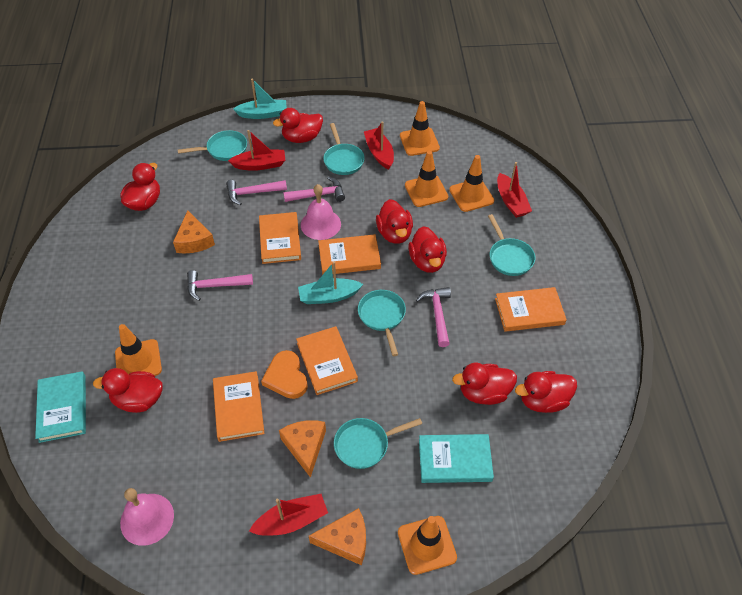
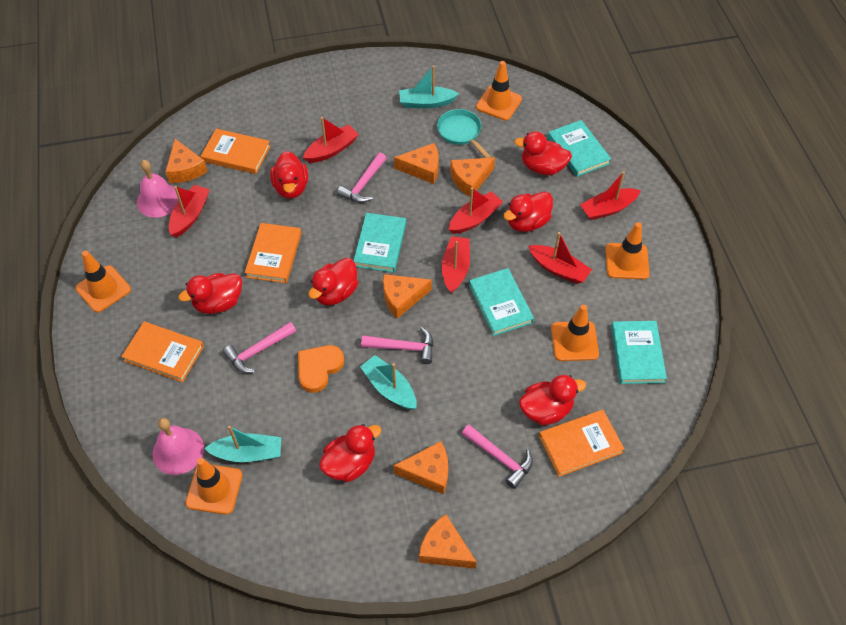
orange book: [213,371,265,442] [259,212,301,264] [296,326,358,395] [318,234,381,275] [495,287,567,332] = 5 -> [121,322,204,382] [201,129,270,174] [245,223,301,283] [539,410,624,477] = 4
orange cheese: [173,210,215,253] [279,420,326,478] [309,508,366,565] = 3 -> [165,139,208,183] [383,274,432,319] [393,441,448,494] [394,143,439,184] [419,514,477,569] [450,157,495,197] = 6
red boat: [228,130,285,171] [249,494,328,535] [364,121,394,170] [497,162,532,218] = 4 -> [169,185,210,237] [303,117,359,163] [442,236,470,293] [449,187,503,234] [528,232,592,284] [580,171,641,220] = 6
turquoise boat: [233,79,287,119] [298,262,363,304] = 2 -> [204,426,281,462] [360,355,417,410] [399,65,459,108] = 3
turquoise book: [35,371,86,443] [419,434,494,483] = 2 -> [353,213,406,273] [469,268,534,336] [548,120,611,177] [611,321,667,384] = 4
turquoise pan: [178,130,247,161] [324,123,365,175] [334,418,422,469] [358,290,406,356] [488,214,535,276] = 5 -> [437,109,491,158] = 1

